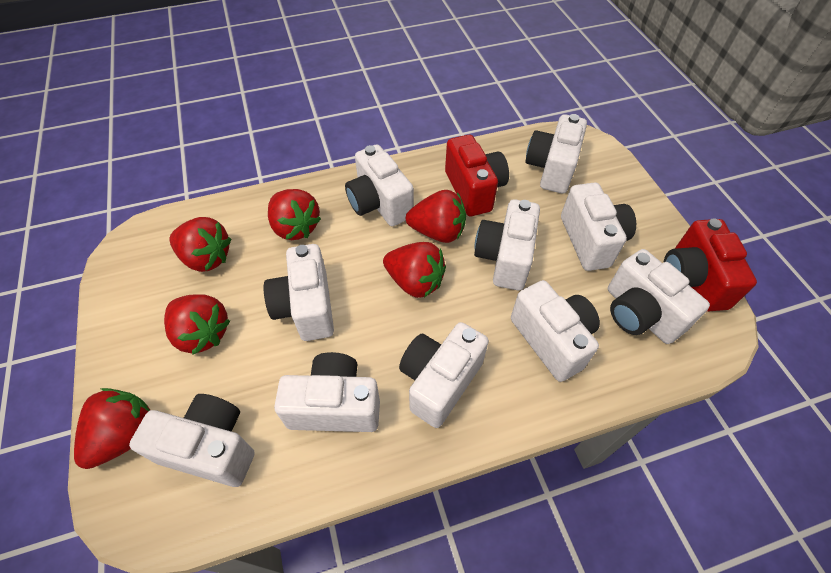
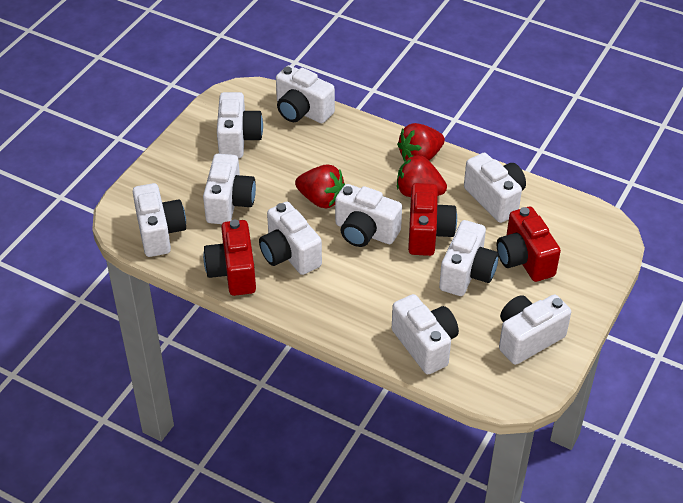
red camera: [445,135,509,216] [663,218,757,312] = 2 -> [203,220,256,296] [408,183,457,256] [497,207,561,282] = 3
red strawberry: [74,388,150,469] [164,294,230,355] [169,217,231,272] [268,189,321,240] [383,242,446,298] [406,190,466,243] = 6 -> [295,164,345,208] [397,123,445,162] [397,155,447,197] = 3

